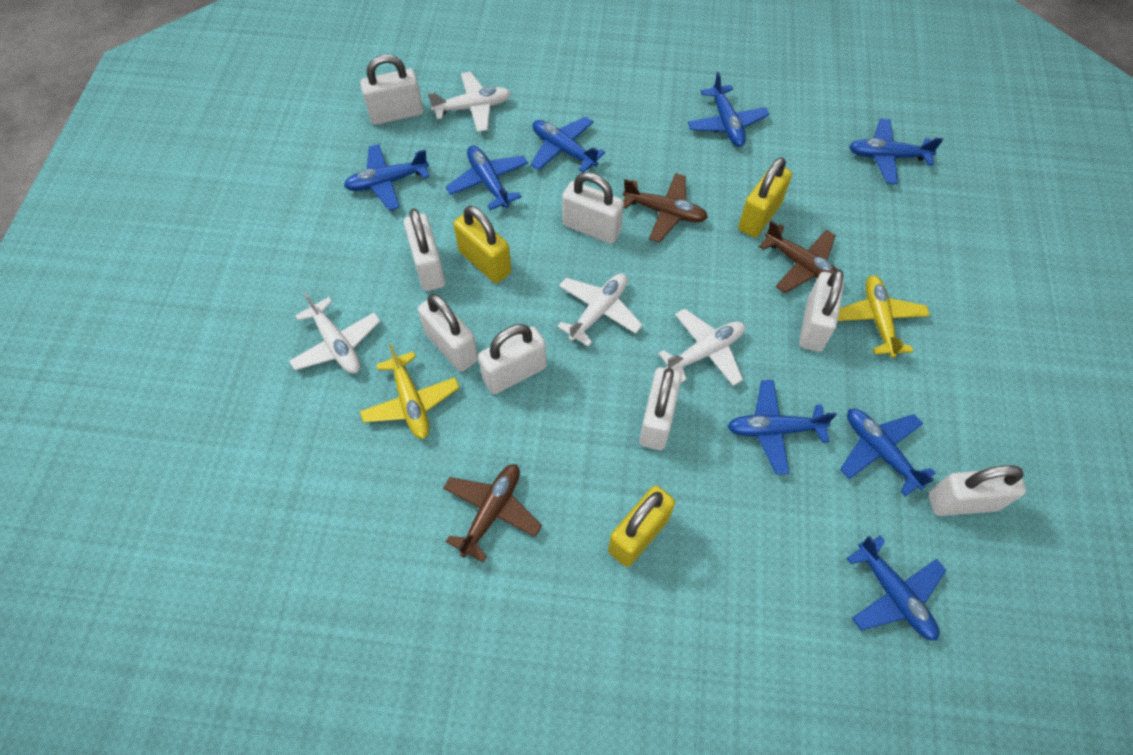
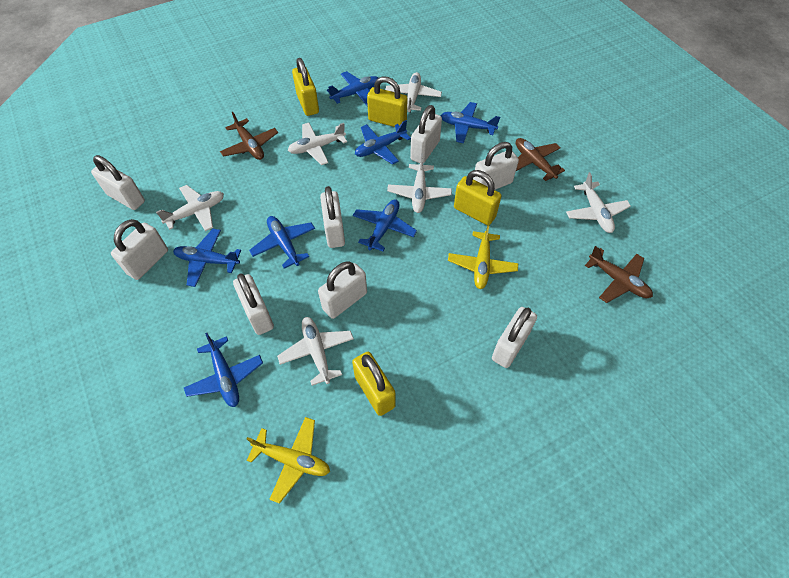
blue plane: [344,144,429,211] [446,146,528,210] [530,116,605,173] [688,72,769,147] [727,380,836,474] [840,409,936,497] [847,535,946,641] [849,118,943,184] = 8 -> [173,229,241,287] [184,333,263,407] [249,216,315,269] [327,71,378,107] [353,199,417,252] [355,120,411,165] [440,102,500,143] = 7
white plane: [289,292,380,374] [428,72,511,132] [557,273,643,347] [658,309,745,386] = 4 -> [156,185,224,231] [277,317,354,386] [288,123,347,165] [385,72,442,113] [387,154,452,213] [566,172,631,233] = 6
yellow padlock: [453,206,511,283] [608,485,675,567] [738,157,792,238] = 3 -> [292,58,319,116] [352,352,396,416] [367,76,408,127] [454,170,502,225] = 4

